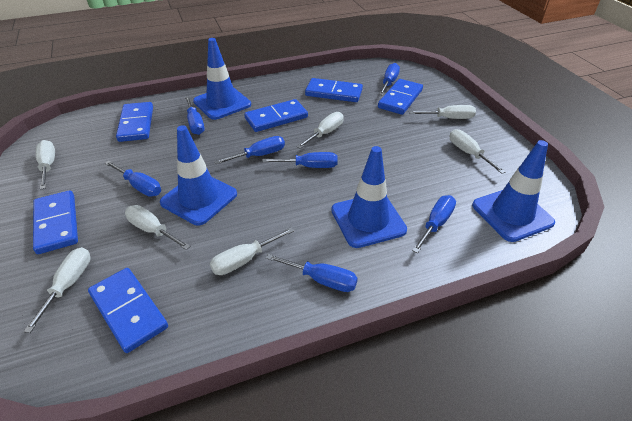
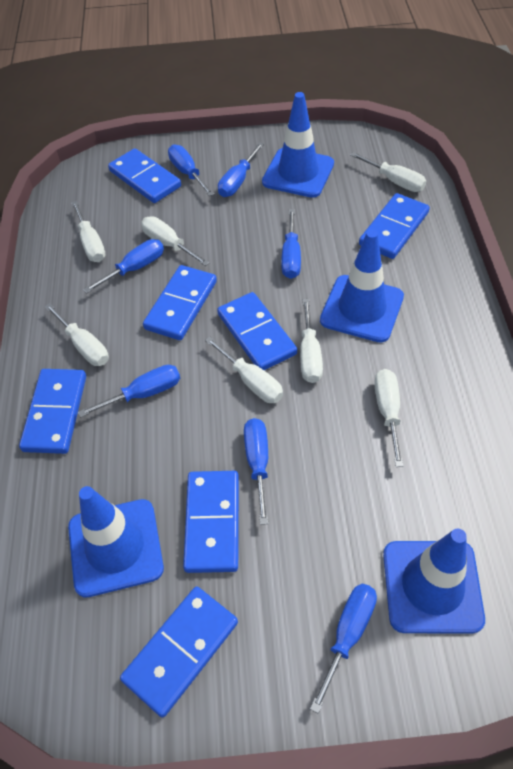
blue domino: [33,190,78,254] [88,268,168,353] [116,102,153,142] [244,99,308,132] [305,78,363,102] [378,79,423,115] = 6 -> [19,369,86,454] [108,148,181,203] [120,586,238,718] [143,265,217,340] [183,471,239,573] [217,292,297,370] [359,193,430,259] = 7

